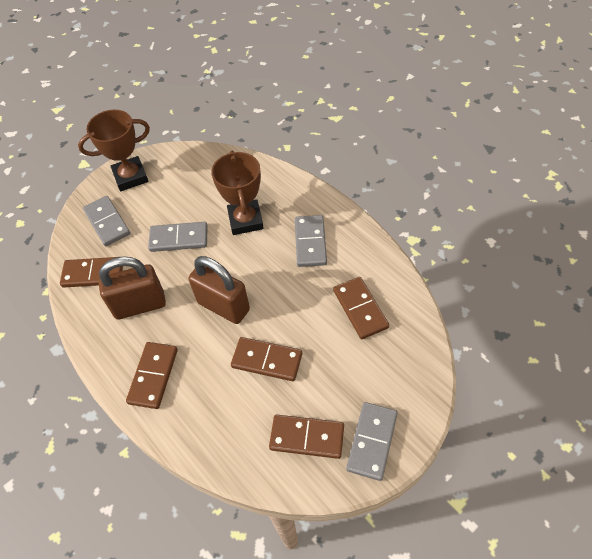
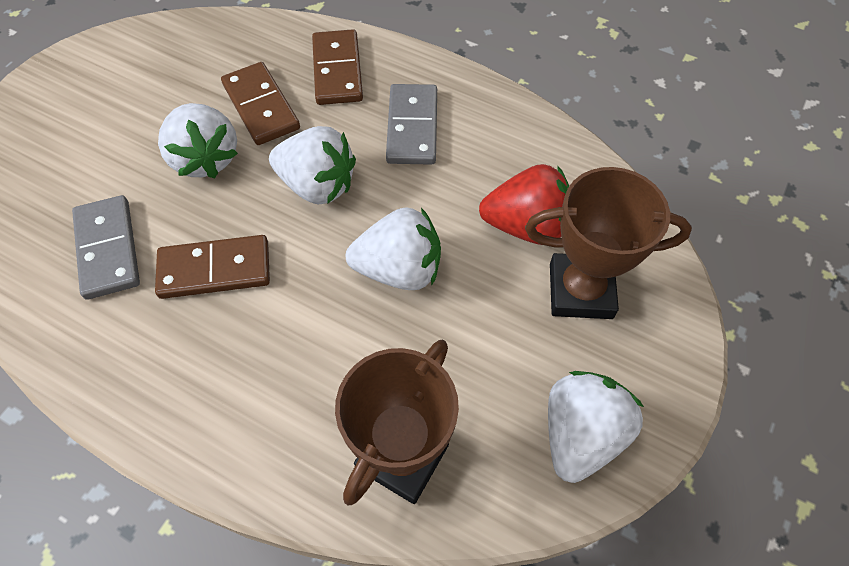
brown domino: [60,257,123,288] [126,342,178,409] [231,337,302,381] [269,415,344,459] [333,277,389,339] = 5 -> [155,235,270,299] [221,62,300,145] [312,29,363,105] = 3
brown padlock: [98,256,166,319] [188,256,250,324] = 2 -> none = 0
grey domino: [83,196,130,246] [148,222,208,252] [295,215,327,267] [346,402,398,481] = 4 -> [72,195,140,300] [386,84,437,165] = 2
red strawberry: none = 0 -> [479,164,569,245] = 1
white strawberry: none = 0 -> [158,103,238,178] [269,126,356,205] [346,207,441,290] [548,371,644,483] = 4

